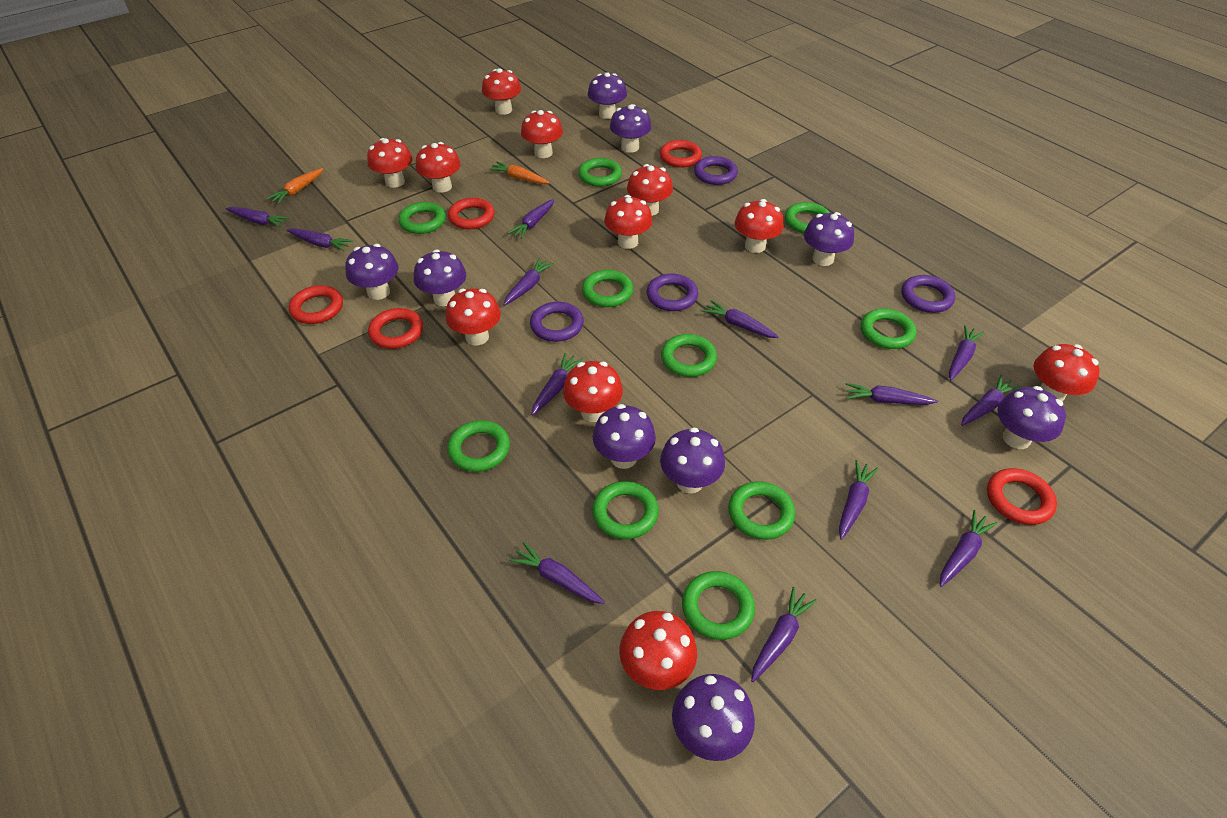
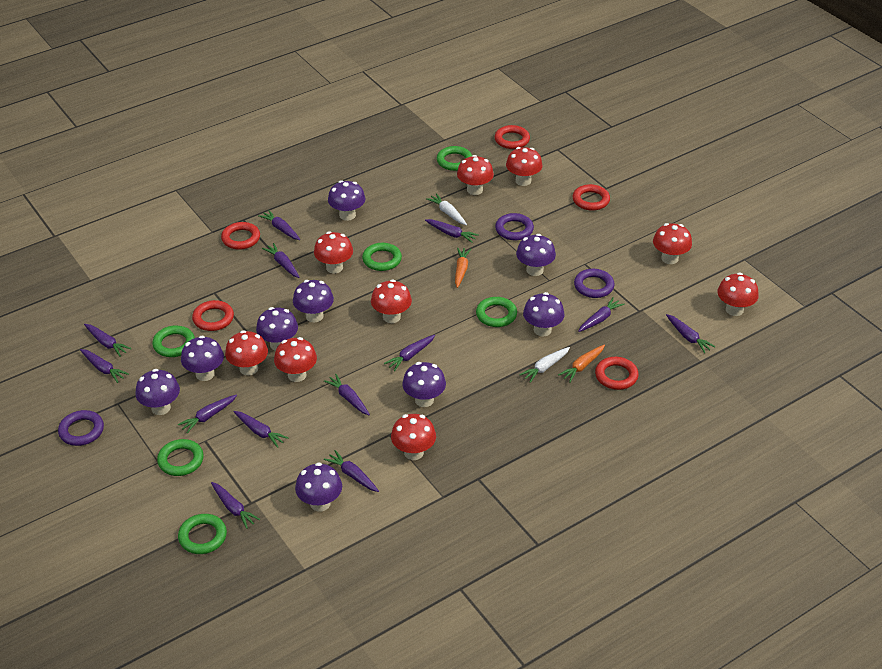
green ring: [398,202,446,234] [447,420,510,472] [578,158,622,187] [582,270,633,307] [592,481,659,539] [661,334,717,377] [682,571,755,640] [728,481,795,540] [785,202,830,233] [861,308,916,349] = 10 -> [152,325,195,357] [157,439,204,476] [178,514,227,554] [362,243,402,271] [437,146,472,171] [476,297,517,327] = 6
purple ring: [530,302,584,342] [647,274,698,311] [694,156,738,185] [901,275,955,313] = 4 -> [58,410,104,446] [495,213,534,240] [574,269,614,298] = 3
red mushroom: [367,138,412,188] [416,142,461,192] [446,288,501,346] [482,68,521,115] [521,110,563,158] [563,361,623,422] [604,195,653,249] [619,611,697,690] [627,164,673,216] [735,199,784,253] [1034,344,1100,402] = 11 -> [225,330,268,375] [274,337,317,382] [314,231,353,273] [371,280,412,323] [391,414,436,460] [457,155,494,195] [506,147,543,186] [653,223,692,264] [717,273,759,316] = 9
white carrot: none = 0 -> [426,193,467,225] [519,347,570,383] = 2

